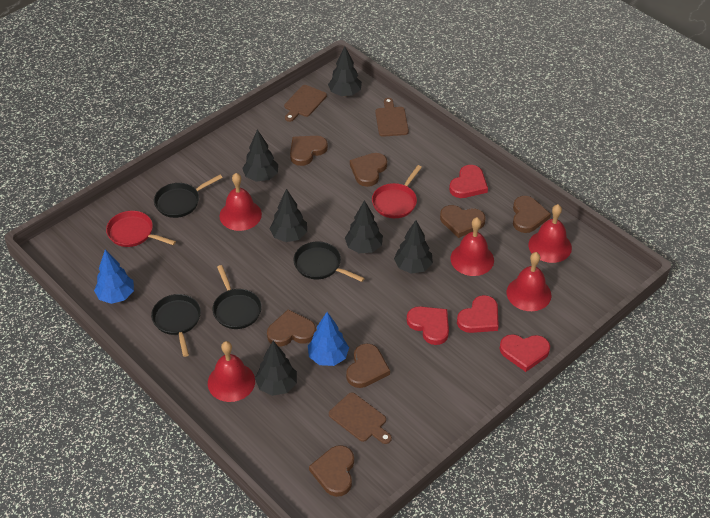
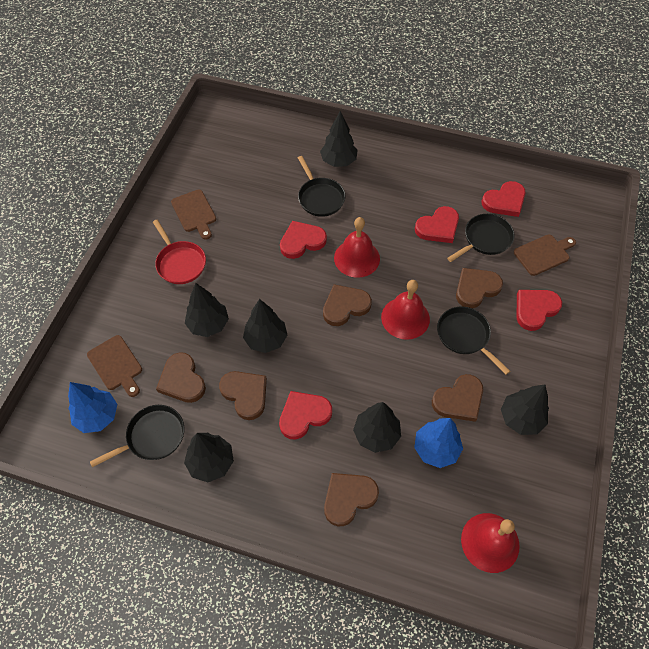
brown heart: [267,309,316,347] [290,136,328,166] [309,445,354,497] [346,344,390,388] [350,153,387,187] [440,205,485,238] [513,196,551,233] = 7 -> [156,352,206,403] [219,371,267,420] [323,284,372,326] [324,473,379,526] [432,374,483,422] [456,268,503,308] = 6
red bell: [208,341,255,402] [219,173,262,231] [451,217,494,276] [507,252,551,311] [528,204,572,263] = 5 -> [334,217,380,278] [381,280,430,340] [461,513,520,573] = 3
red heart: [407,306,449,345] [449,165,488,198] [457,295,499,333] [499,334,550,372] = 4 -> [279,391,332,440] [280,221,327,259] [415,206,459,243] [482,181,525,217] [516,290,562,331] = 5
red pan: [106,211,176,247] [372,165,422,218] = 2 -> [153,220,206,284] = 1

